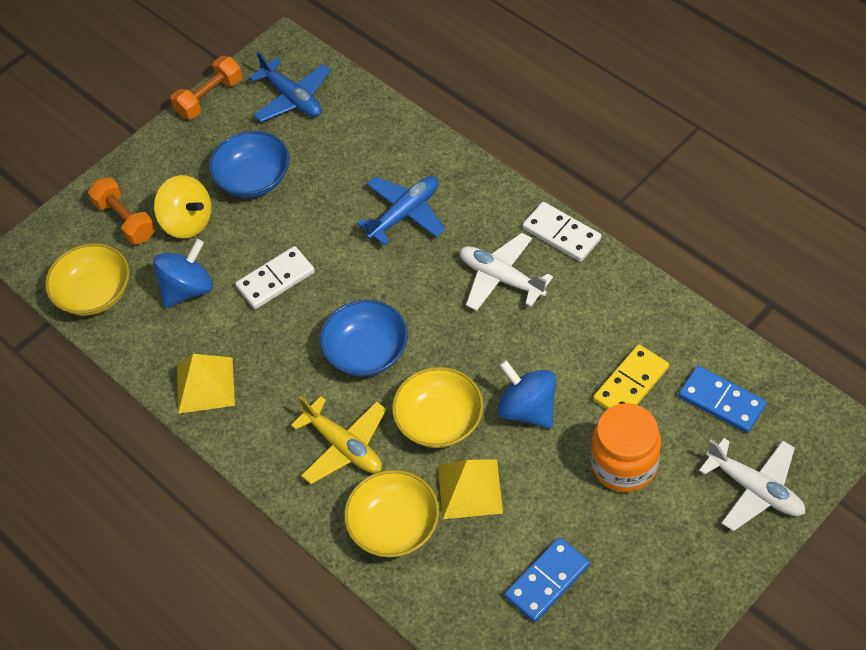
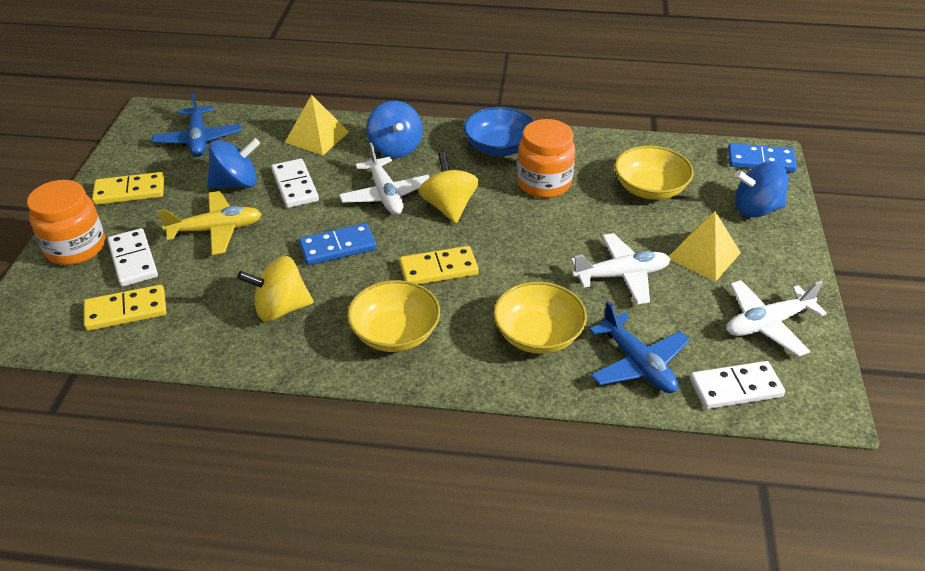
blue bowl: [209,131,290,198] [320,300,408,377] = 2 -> [464,107,535,156] = 1
blue spinning top: [153,239,213,308] [497,360,556,428] = 2 -> [207,138,260,189] [367,101,423,158] [735,162,789,218] = 3
orange dumbbell: [88,177,155,244] [170,56,242,119] = 2 -> none = 0
orange jar: [590,403,661,492] = 1 -> [27,180,105,265] [517,119,575,198] = 2
white domino: [235,246,315,309] [523,202,601,262] = 2 -> [107,228,158,287] [271,159,319,208] [690,361,785,409] = 3
white plane: [460,233,553,311] [699,438,805,531] = 2 -> [339,143,430,215] [571,233,670,305] [727,280,827,357] = 3
yellow domino: [593,345,669,409] = 1 -> [84,285,166,331] [92,172,164,205] [399,246,479,284] = 3
yellow spinning top: [154,175,212,239] = 1 -> [237,256,314,321] [419,152,479,223] = 2

